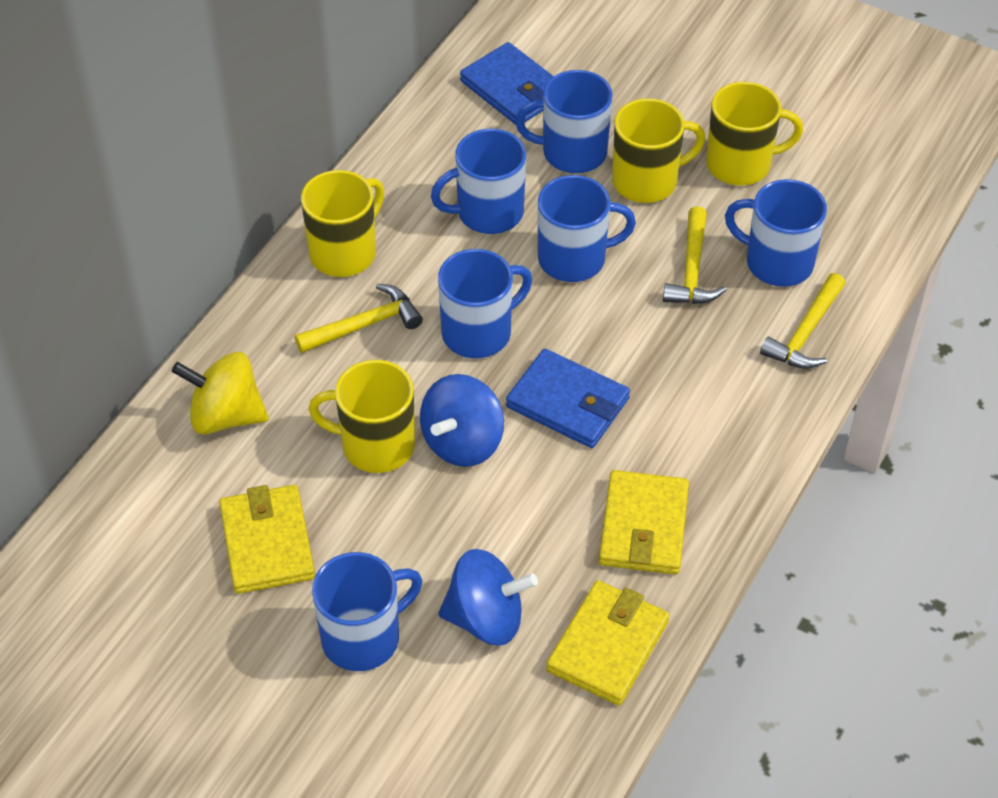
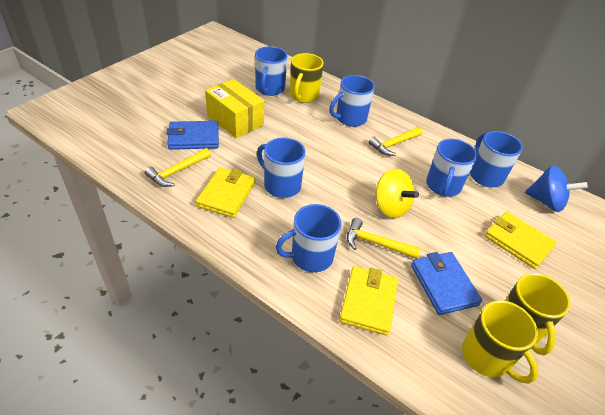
blue spinning top: [420,374,504,467] [438,549,538,646] = 2 -> [525,165,588,212] = 1
yellow box: none = 0 -> [205,79,264,138] = 1
yellow mug: [301,170,384,277] [309,360,415,473] [612,98,705,203] [706,82,803,185] = 4 -> [290,53,324,103] [462,300,538,384] [505,273,571,355] = 3

